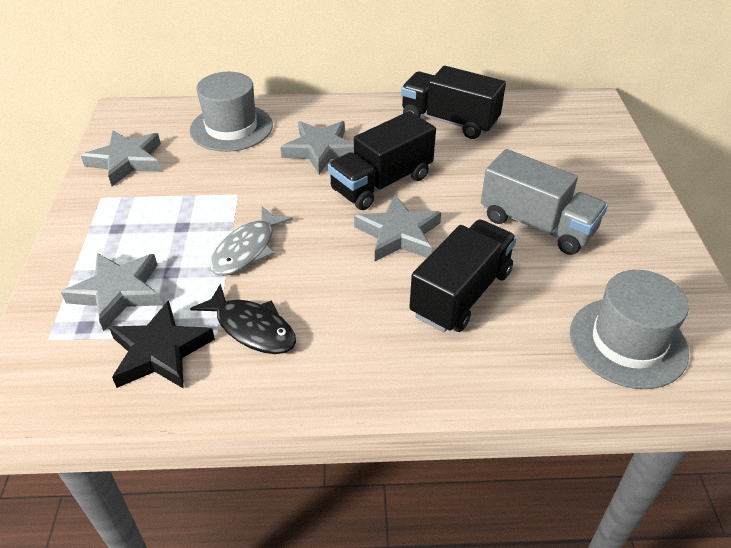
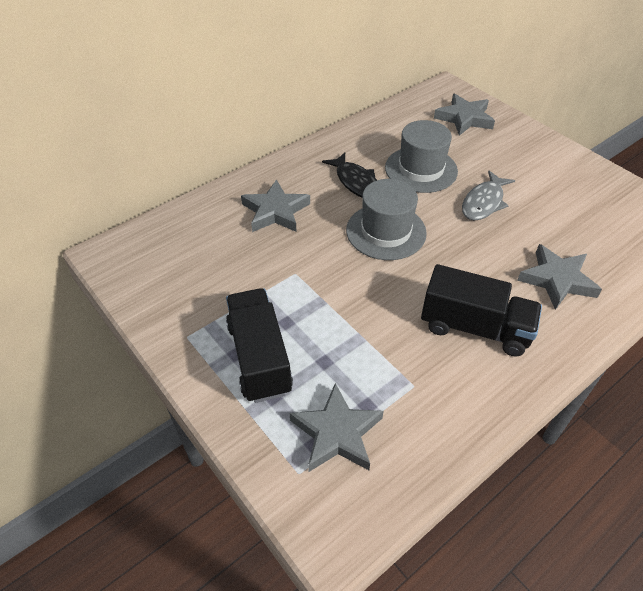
black star: [109,300,215,389] = 1 -> none = 0
black truck: [328,111,436,210] [401,66,506,139] [409,219,517,333] = 3 -> [226,288,293,403] [421,264,542,357] = 2
grey truck: [481,149,608,255] = 1 -> none = 0

